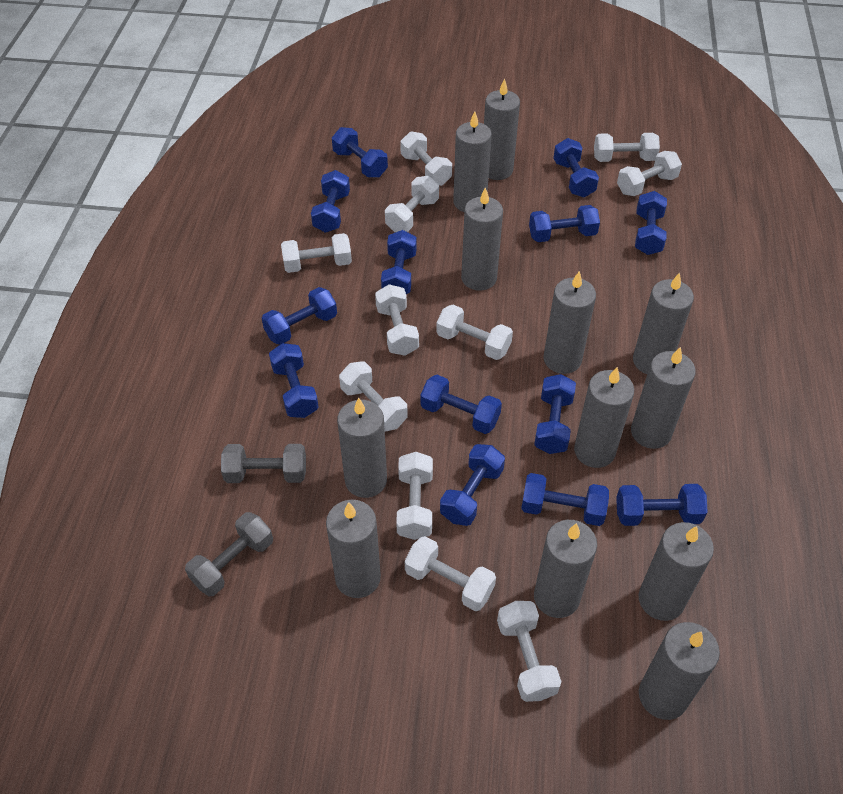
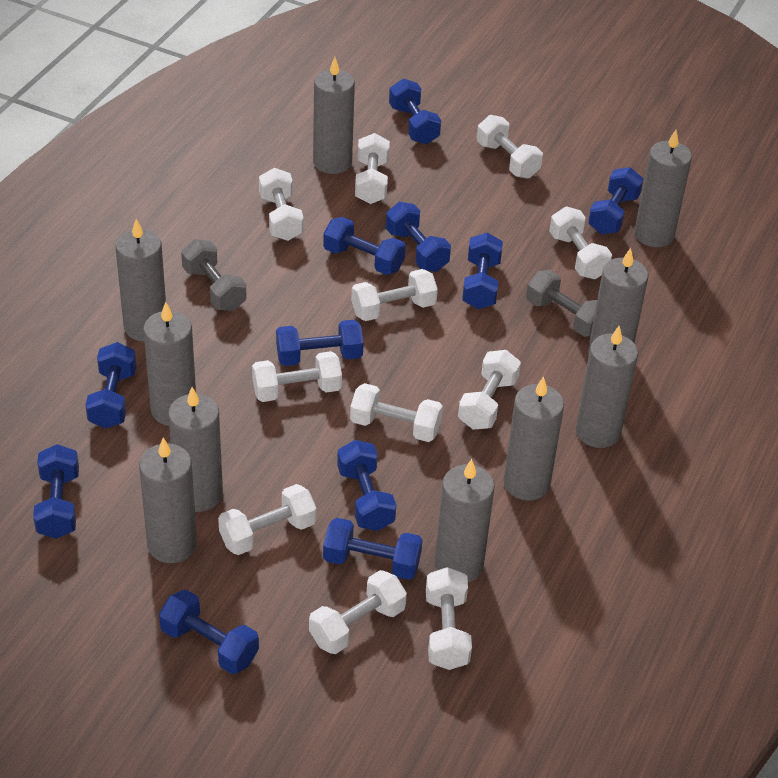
blue dumbbell: [262,287,337,345] [269,343,318,418] [311,170,350,233] [332,127,388,178] [381,230,417,294] [420,375,502,434] [440,444,505,526] [521,473,609,526] [529,205,600,242] [534,374,576,454] [553,138,599,197] [616,484,708,526] [635,191,667,255] = 13 -> [33,444,79,539] [85,342,137,429] [159,590,259,674] [276,320,363,366] [323,217,406,275] [323,518,422,580] [337,440,396,531] [386,202,451,272] [389,79,441,144] [462,232,503,309] [588,167,644,234] = 11
grey candle: [326,500,381,598] [337,398,387,498] [453,111,492,212] [461,187,503,291] [484,78,520,180] [534,520,597,618] [543,271,596,374] [574,367,634,468] [631,347,696,449] [633,273,694,374] [639,522,714,621] [639,622,720,720] = 12 -> [115,219,166,342] [139,438,197,563] [143,302,196,426] [168,387,223,512] [313,57,355,174] [435,459,495,582] [503,377,564,501] [576,326,638,448] [588,248,648,353] [634,130,692,247] = 10

